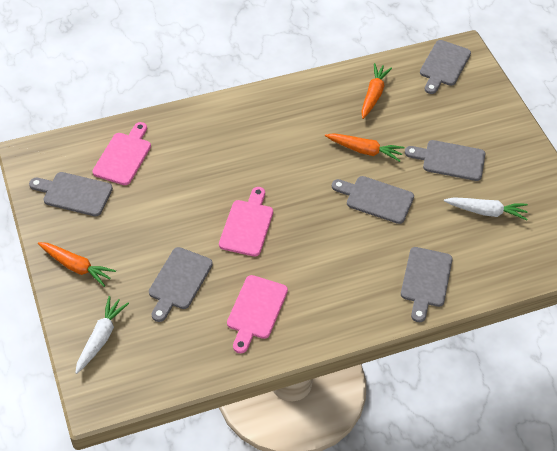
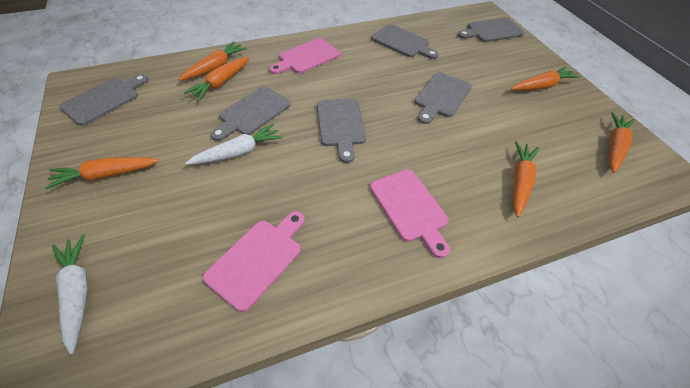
orange carrot: [38,242,116,287] [325,133,404,162] [361,63,392,119] = 3 -> [45,157,159,189] [179,41,247,81] [184,56,250,101] [511,66,580,91] [513,141,539,217] [609,112,635,173] = 6

